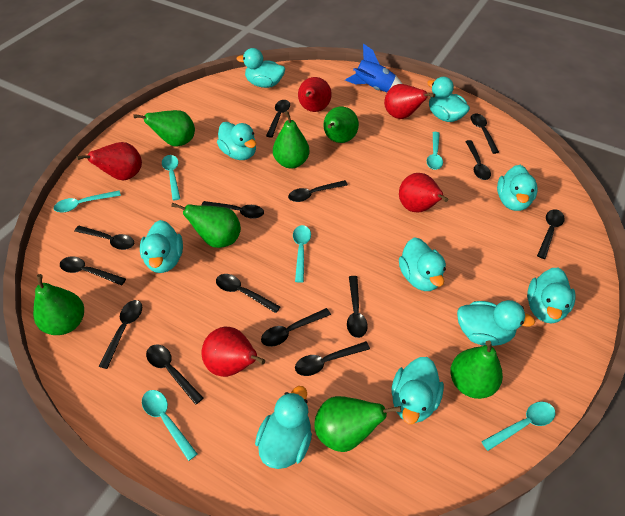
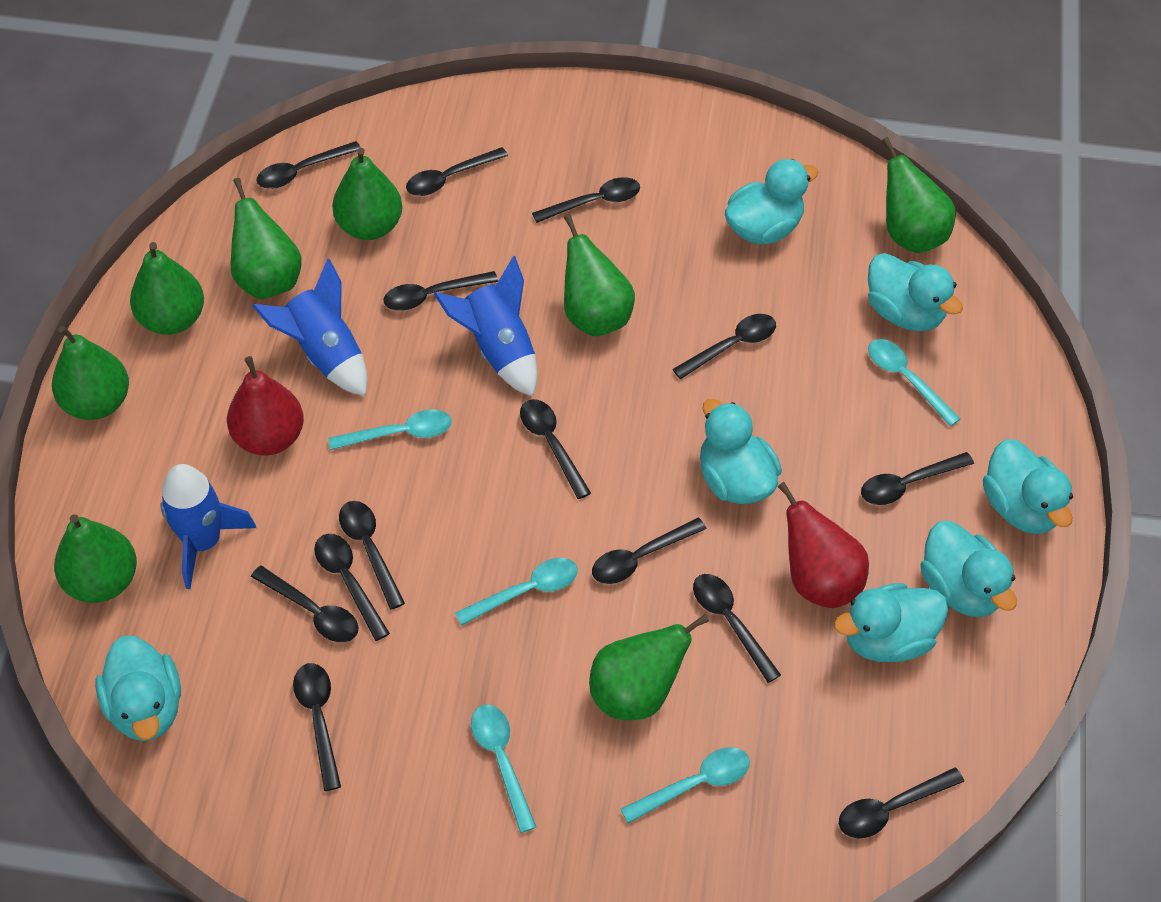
blue rocket: [345,43,402,92] = 1 -> [160,464,256,589] [252,259,368,396] [434,256,537,396] = 3
green pear: [33,274,84,335] [133,110,195,146] [171,203,241,248] [273,111,310,169] [314,396,401,452] [323,107,359,143] [450,340,503,399] = 7 -> [52,326,129,420] [54,514,137,603] [130,242,204,335] [231,178,302,299] [332,148,402,240] [564,214,635,336] [589,614,709,720] [882,137,956,253] = 8
red pear: [76,142,142,180] [202,327,265,377] [298,77,332,112] [384,84,435,119] [399,173,448,213] = 5 -> [227,356,304,455] [778,482,869,608] = 2
turquoise duck: [140,220,183,273] [217,122,256,160] [237,48,285,88] [255,386,312,469] [391,357,444,424] [399,237,446,291] [427,77,470,122] [457,300,535,346] [497,165,538,211] [527,268,575,323] = 10 -> [95,636,181,741] [700,399,782,504] [725,159,819,244] [834,583,948,662] [868,253,963,331] [920,521,1017,617] [983,439,1073,534] = 7
turquoise spoon: [54,190,121,212] [142,390,197,461] [162,155,180,200] [293,225,311,283] [427,132,443,170] [481,402,556,451] = 6 -> [328,409,452,450] [455,558,578,626] [471,704,536,833] [621,747,750,824] [868,339,961,426] = 5

